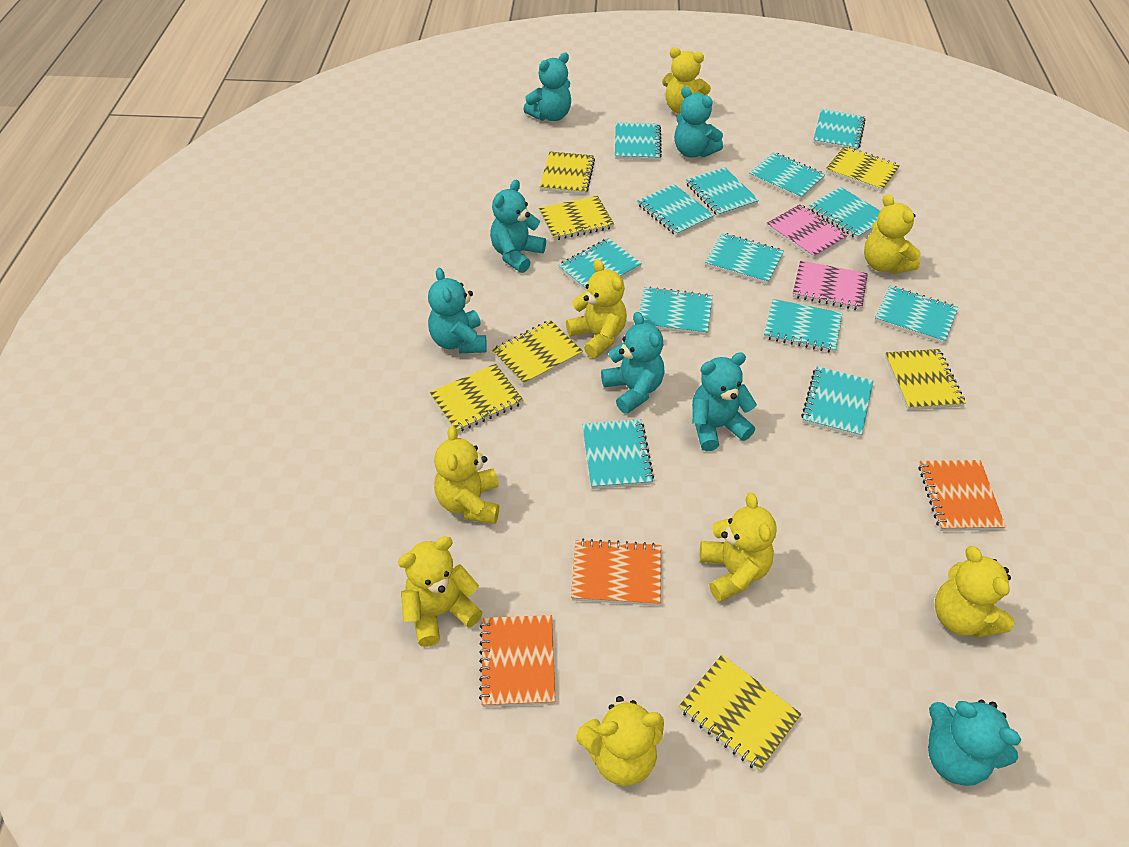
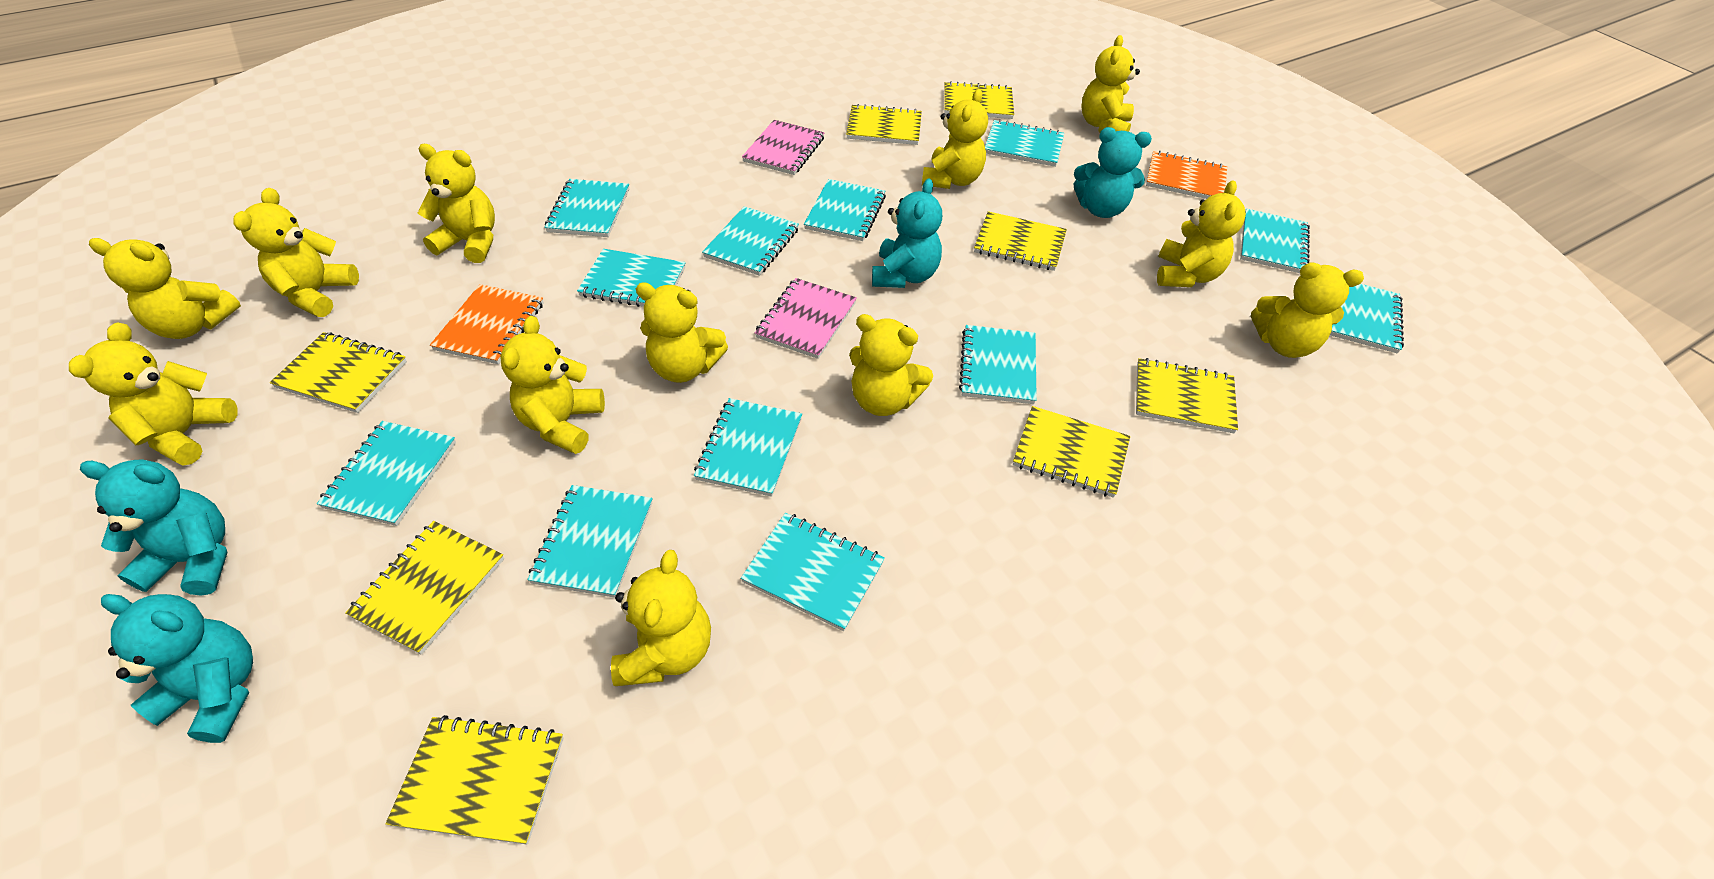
orange notebook: [479,615,556,707] [571,539,661,606] [919,460,1006,531] = 3 -> [430,284,544,364] [1146,151,1227,199] = 2
turquoise notebook: [558,238,642,291] [582,419,654,489] [615,122,662,160] [637,184,714,236] [639,286,713,335] [686,167,759,217] [705,233,784,284] [749,152,825,200] [764,299,843,353] [801,366,874,438] [809,187,880,239] [813,109,866,150] [875,286,958,344] = 13 -> [317,421,456,526] [527,485,653,598] [545,179,629,237] [577,249,685,307] [694,398,802,497] [702,206,799,276] [741,513,885,631] [804,179,886,241] [959,325,1037,404] [985,119,1064,167] [1240,209,1310,273] [1330,284,1404,353] = 12
turquoise teddy bear: [428,268,487,353] [490,180,546,273] [523,53,571,121] [601,312,665,414] [674,87,723,158] [692,352,757,451] [928,700,1021,786] = 7 -> [80,459,228,596] [101,594,253,743] [872,178,942,288] [1074,127,1152,218] = 4
yellow notebook: [429,364,523,433] [492,320,583,386] [539,196,614,240] [540,152,595,195] [679,655,802,771] [826,146,900,192] [885,349,965,410] = 7 -> [270,332,407,413] [345,521,504,655] [386,715,563,845] [846,104,922,145] [944,81,1014,119] [974,211,1067,271] [1013,406,1130,498] [1136,358,1238,433] = 8
yellow teddy bear: [398,536,483,647] [434,426,499,524] [566,259,627,358] [576,696,664,786] [662,47,711,114] [700,493,777,602] [864,194,921,274] [935,546,1015,638] = 8 -> [69,322,238,466] [89,238,241,339] [233,188,359,317] [418,144,495,263] [501,316,605,454] [611,550,711,686] [636,282,728,383] [849,314,933,416] [922,89,988,189] [1082,35,1140,132] [1157,180,1246,287] [1251,262,1364,358] = 12

